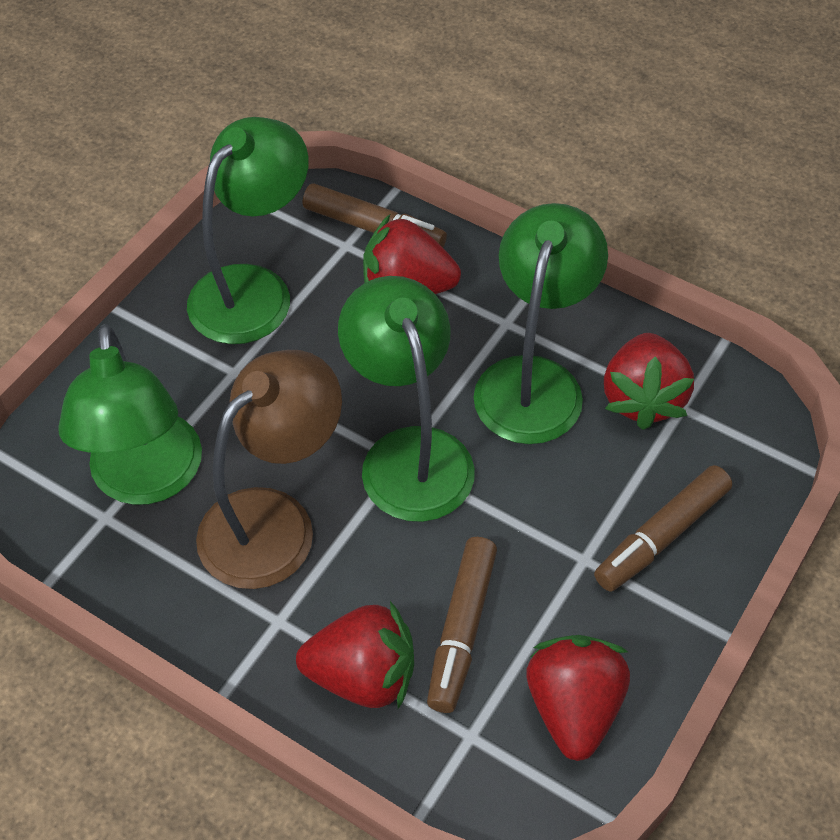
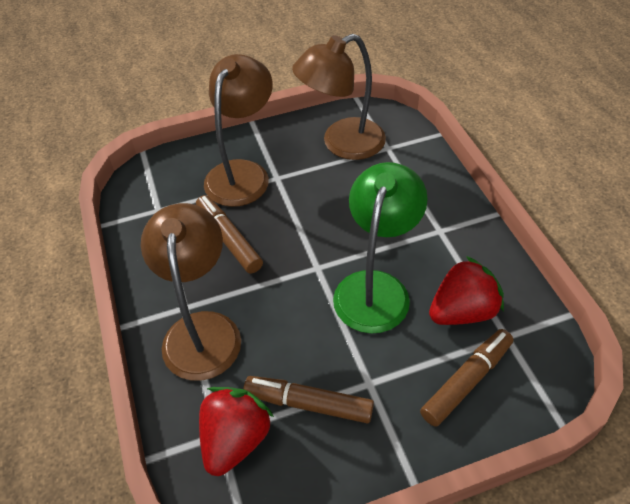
brown lamp: [196,350,342,589] = 1 -> [141,203,241,381] [204,54,273,207] [292,34,386,160] = 3
green lamp: [58,324,202,505] [187,117,309,344] [338,276,475,522] [474,203,608,444] = 4 -> [333,162,428,334] = 1
red strawberry: [296,601,414,709] [363,214,461,294] [526,635,630,761] [604,333,694,430] = 4 -> [199,387,274,476] [429,256,504,325] = 2

